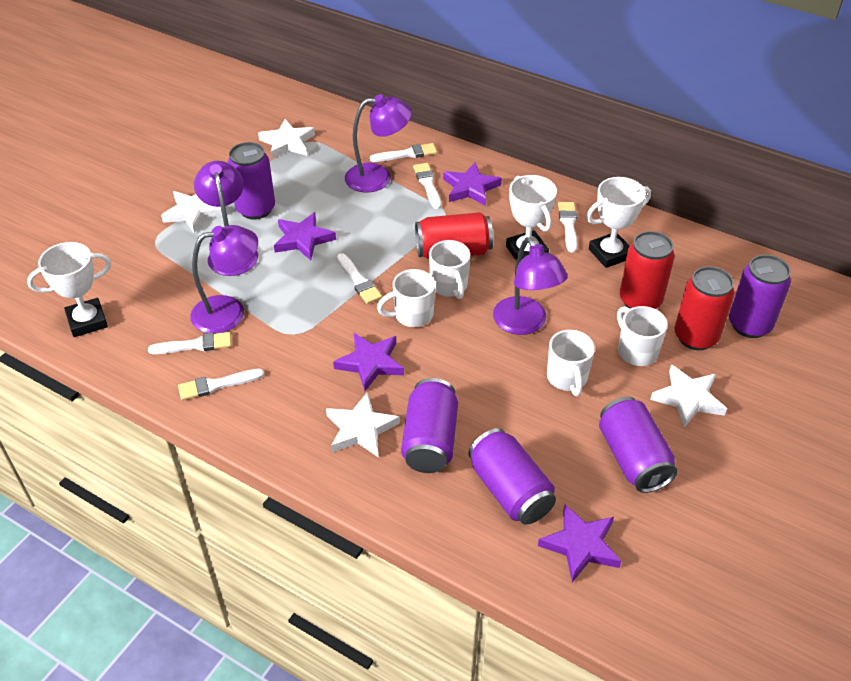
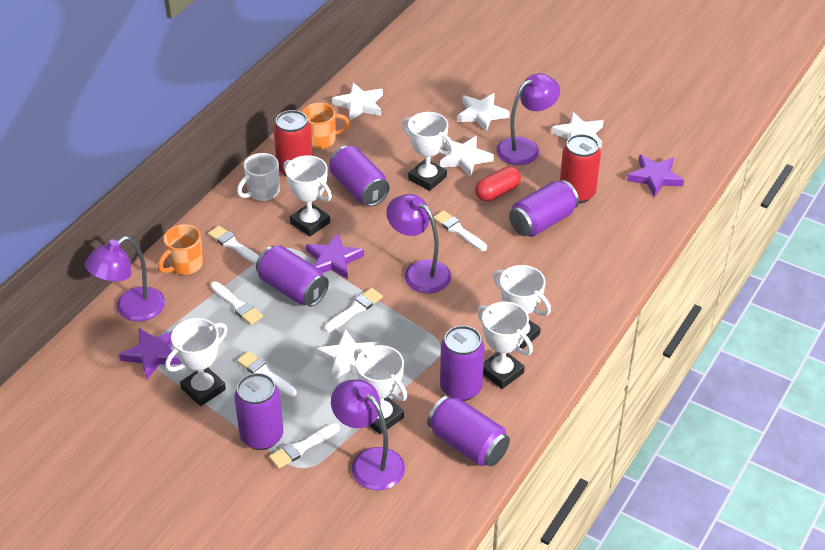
orange mug: none = 0 -> [158,224,203,275] [302,103,350,149] = 2
purple can: [227,142,275,220] [401,378,458,473] [469,428,556,525] [599,397,677,493] [729,255,791,338] = 5 -> [234,373,283,450] [256,245,329,307] [329,146,390,207] [427,395,510,467] [440,325,485,401] [509,180,579,237] = 6
purple star: [274,212,336,260] [333,333,404,391] [443,163,502,206] [538,504,621,582] = 4 -> [119,328,181,380] [306,233,364,279] [627,155,684,197] = 3
red can: [415,212,493,259] [620,231,675,309] [675,266,735,350] = 3 -> [273,110,313,176] [560,134,601,203] = 2
red capsule: none = 0 -> [475,166,521,202] = 1
white mug: [377,269,435,327] [429,240,470,299] [547,330,595,396] [617,306,668,366] = 4 -> [237,153,280,201] = 1
white star: [161,191,222,233] [258,119,315,158] [326,392,400,458] [650,364,727,428] = 4 -> [316,329,379,381] [332,82,383,121] [440,136,494,177] [457,93,510,132] [551,112,604,148] = 5
white trophy: [27,242,111,337] [506,175,557,260] [586,177,651,268] = 3 -> [165,318,228,406] [284,155,332,237] [354,345,407,434] [402,112,455,191] [477,302,533,389] [493,265,551,349] = 6

